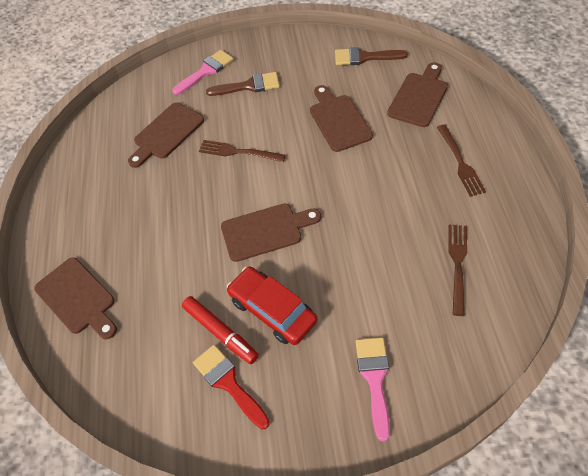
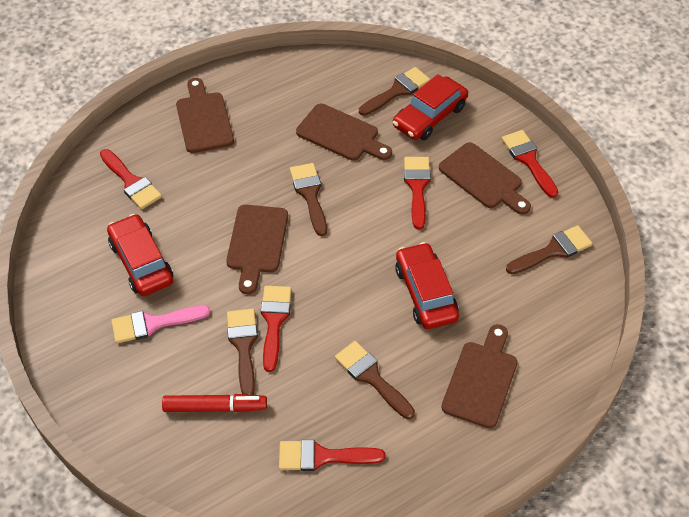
brown brush: [206,72,280,96] [335,47,408,65] = 2 -> [227,309,258,395] [290,163,327,236] [335,341,415,419] [359,67,430,116] [506,225,593,274] = 5
brown fork: [199,140,286,162] [437,124,486,197] [448,225,467,316] = 3 -> none = 0
pink brush: [172,50,234,95] [356,337,390,442] = 2 -> [111,305,211,343] = 1
red brush: [193,345,270,429] = 1 -> [100,149,162,209] [261,286,292,372] [279,440,385,471] [404,157,431,229] [501,130,558,198] = 5
red car: [227,266,318,345] = 1 -> [107,214,173,296] [393,74,468,140] [395,242,459,329] = 3

